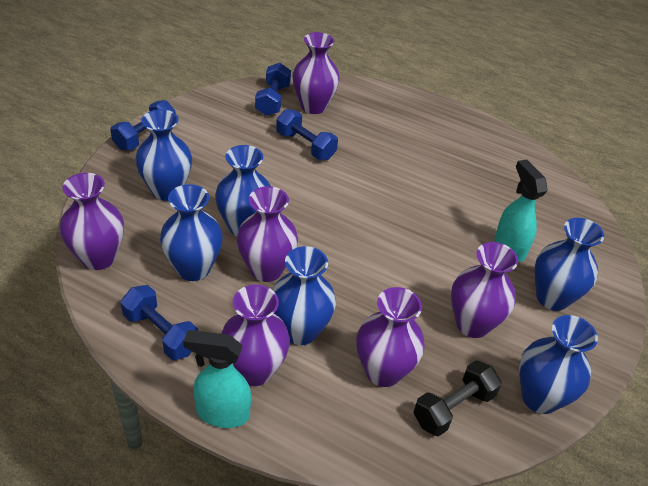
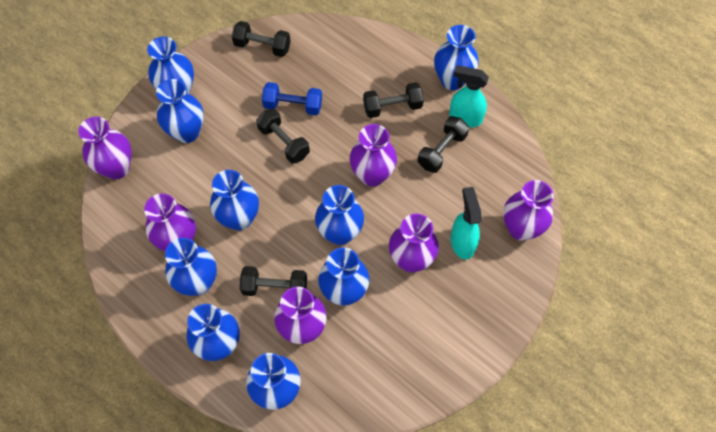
black dumbbell: [413,360,502,437] = 1 -> [232,21,291,57] [240,266,307,296] [256,109,310,163] [363,82,424,118] [418,116,469,173] = 5
blue dumbbell: [110,100,176,151] [121,285,198,360] [255,63,291,116] [276,109,338,160] = 4 -> [262,82,322,115] = 1
blue vase: [135,109,192,201] [160,184,223,281] [215,145,271,237] [273,246,336,345] [519,315,598,414] [534,218,604,311] = 6 -> [147,37,194,94] [156,79,204,143] [165,238,217,296] [187,304,240,361] [210,170,259,231] [246,353,301,410] [315,185,364,245] [318,248,369,305] [434,25,479,90] = 9

